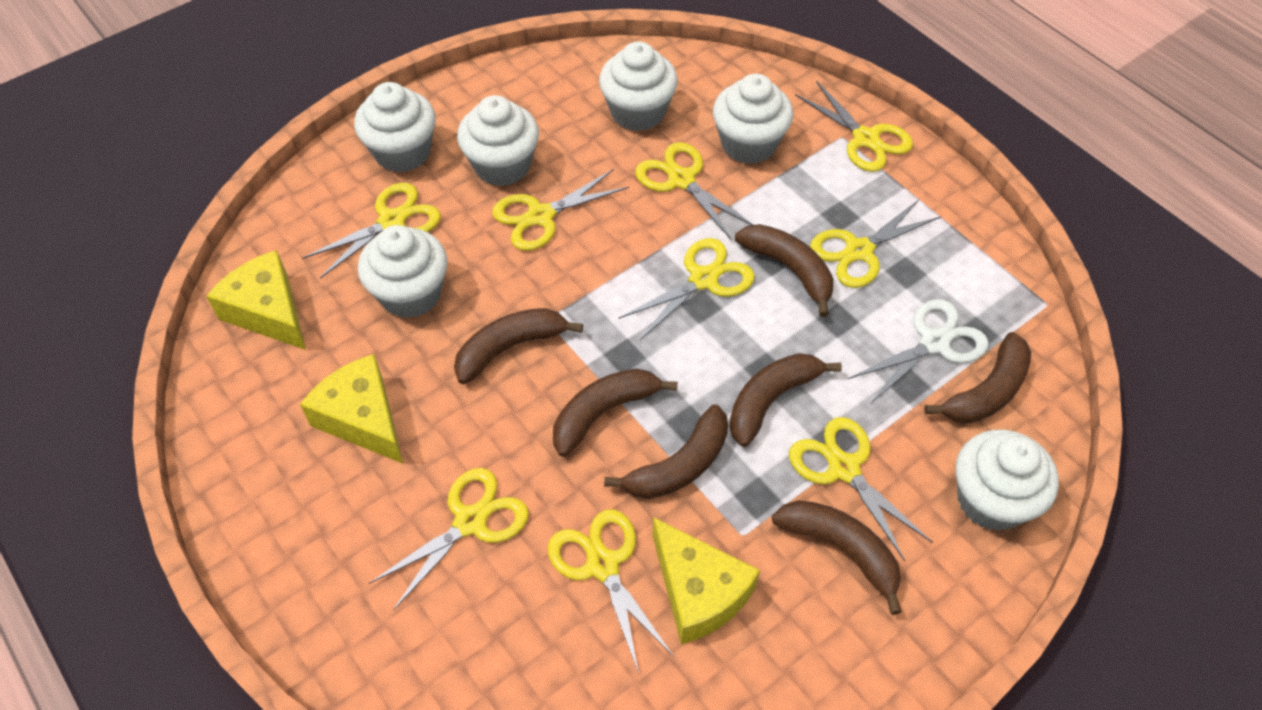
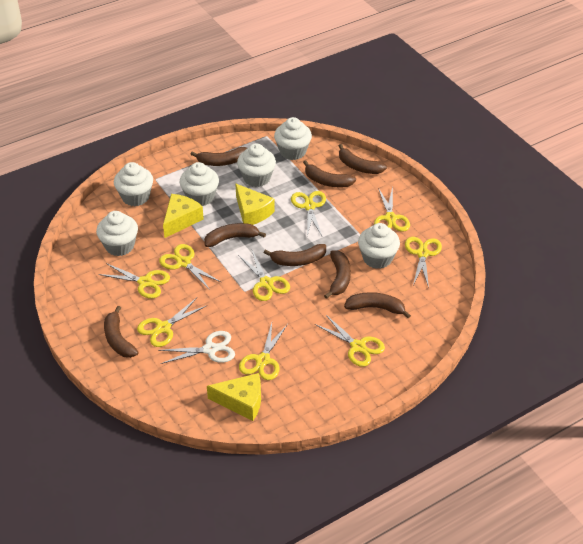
brown banana: [454,308,583,384] [553,368,678,457] [604,404,728,499] [729,353,842,447] [735,224,833,317] [772,500,902,615] [924,332,1031,424] = 7 -> [104,306,139,358] [191,147,247,166] [204,223,266,247] [264,244,326,266] [303,160,356,187] [324,250,351,299] [339,144,387,174] [344,292,411,318] = 8

